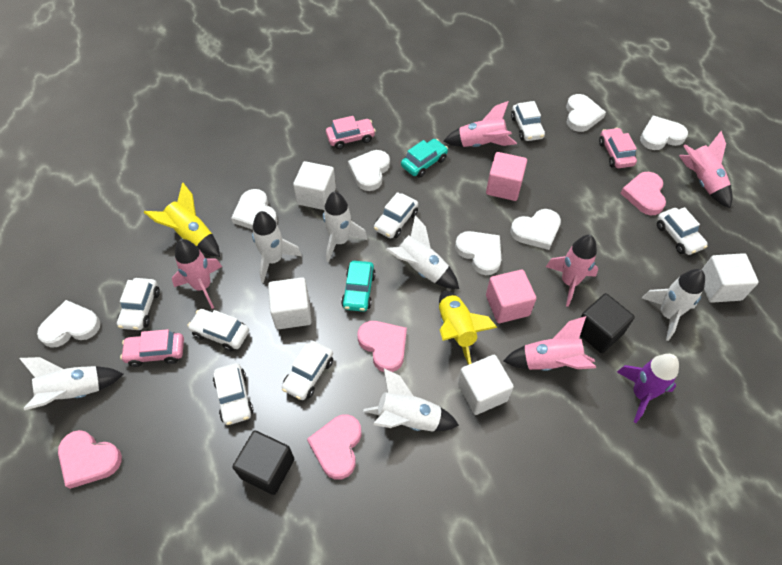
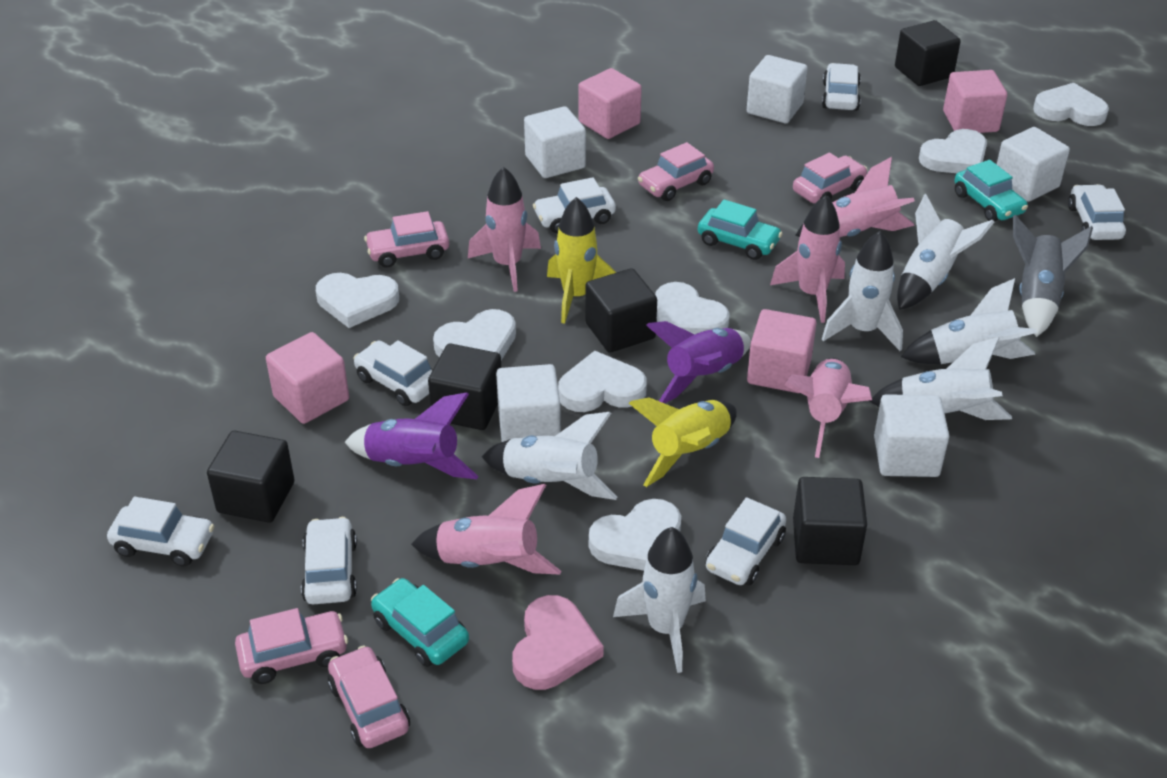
black cube: [232,430,294,495] [580,293,635,354] = 2 -> [207,431,295,523] [428,344,501,430] [585,268,657,353] [793,477,867,565] [895,20,961,86] = 5
grey rocket: none = 0 -> [1013,215,1093,337] = 1
pink car: [120,329,184,367] [326,116,376,149] [599,128,637,168] = 3 -> [235,608,348,684] [328,645,410,748] [364,211,449,268] [638,142,714,201] [793,152,867,203] = 5
pink cube: [486,152,527,201] [486,269,536,323] = 2 -> [266,332,349,424] [578,68,642,139] [747,309,817,393] [943,70,1007,133] = 4
pink heart: [58,430,122,489] [307,414,361,480] [357,321,407,372] [621,172,666,215] = 4 -> [512,595,603,690] = 1
purple rocket: [617,354,679,423] = 1 -> [345,393,479,479] [646,321,751,403] = 2
turquoise car: [341,261,376,312] [401,139,448,178] = 2 -> [371,578,469,667] [698,199,783,260] [954,160,1028,222] = 3
white cube: [268,277,312,330] [293,161,336,210] [458,355,514,415] [702,253,759,303] = 4 -> [496,364,561,442] [524,106,586,178] [747,55,808,123] [874,394,949,477] [997,127,1070,202] = 5

